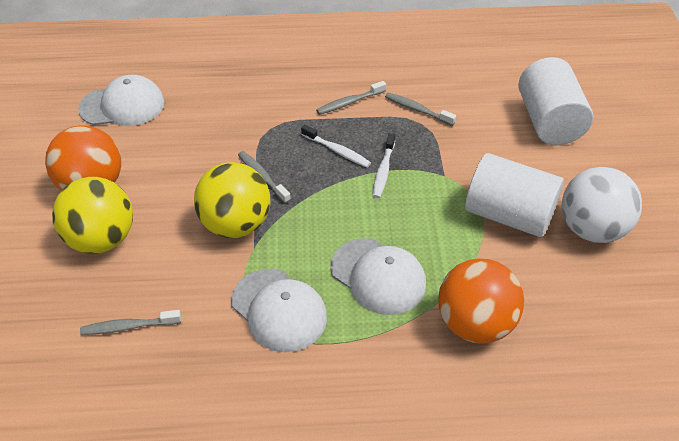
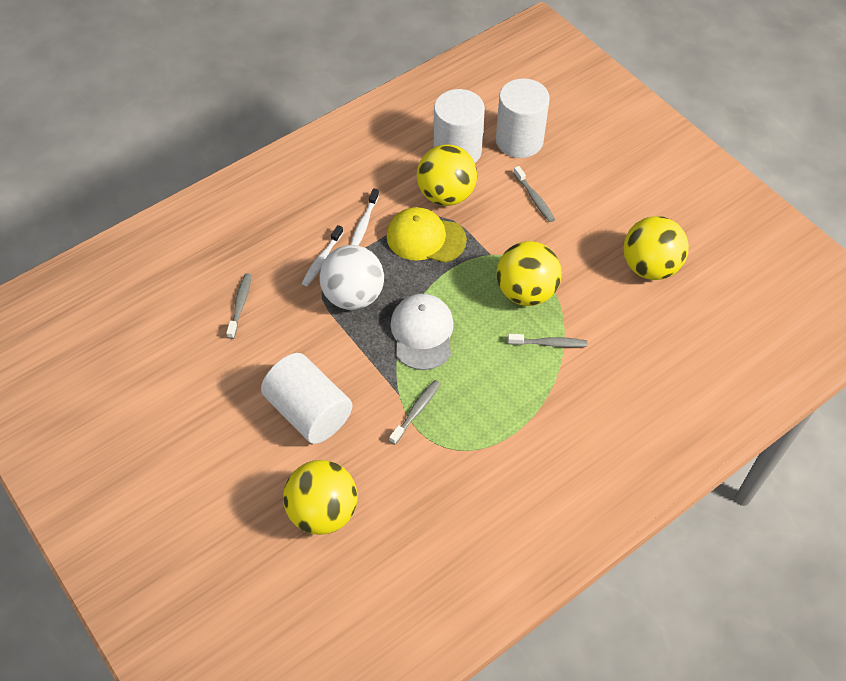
orange ball: [45,125,121,191] [438,258,524,344] = 2 -> none = 0
white cap: [78,75,164,126] [231,269,327,352] [330,238,426,315] = 3 -> [390,294,454,370] = 1
white cylinder: [465,153,564,237] [518,57,593,145] = 2 -> [261,353,352,444] [434,89,485,163] [496,78,550,158] = 3
yellow ball: [52,177,133,254] [194,162,270,238] = 2 -> [283,460,358,535] [417,144,477,206] [497,241,561,306] [623,216,689,280] = 4
yellow cap: none = 0 -> [387,207,467,263] = 1

